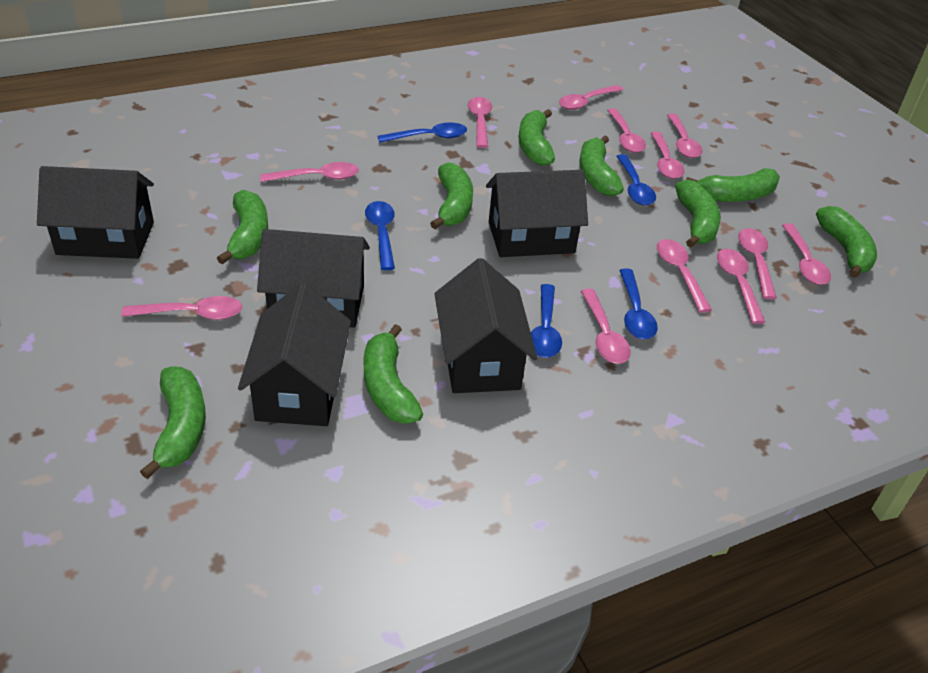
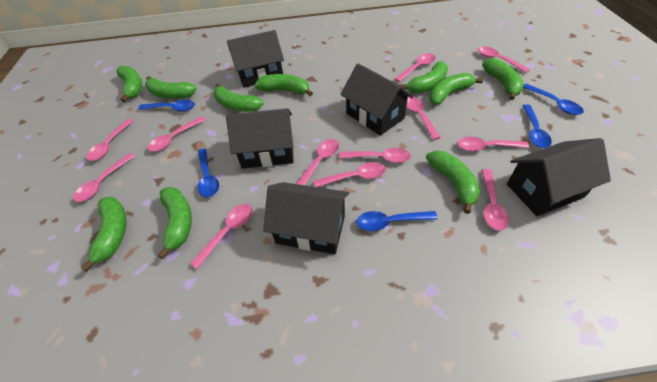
green banana: [140,366,206,479] [217,190,268,264] [364,324,423,424] [430,162,473,229] [519,109,555,166] [579,135,624,196] [675,180,721,247] [686,168,780,202] [816,206,877,278] = 9 -> [80,197,127,272] [116,65,142,102] [145,76,197,99] [158,187,192,259] [213,83,264,112] [255,74,313,96] [399,61,448,94] [426,151,480,214] [429,73,483,105] [482,58,524,100] = 10

